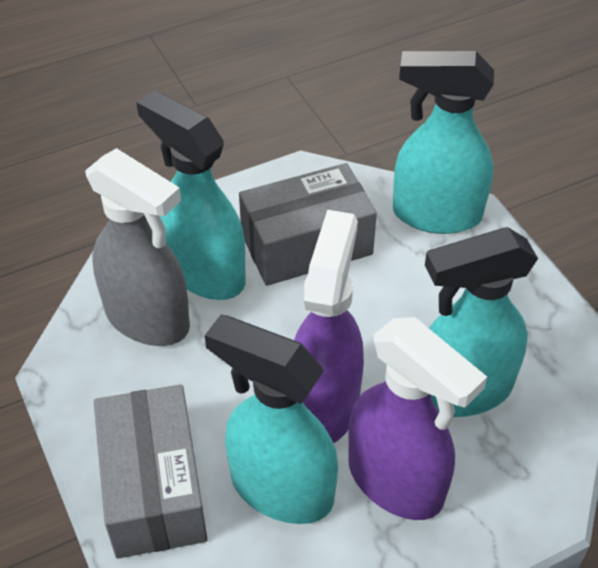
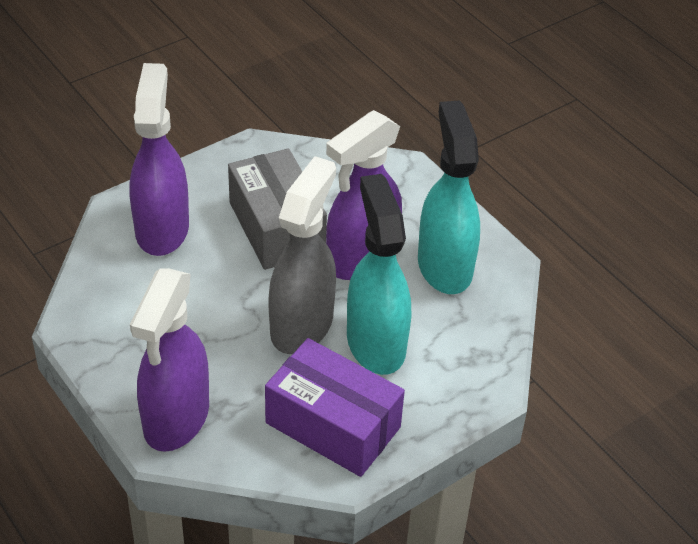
grey box: [94,384,208,559] [239,163,377,286] = 2 -> [228,148,327,270] = 1
purple box: none = 0 -> [265,338,405,477] = 1
purple spray bottle: [294,210,364,443] [348,317,487,520] = 2 -> [129,63,189,256] [130,268,209,452] [326,110,402,280] = 3
turquoise spray bottle: [136,90,246,300] [205,315,338,524] [393,51,494,234] [425,227,538,417] = 4 -> [347,174,411,375] [418,100,480,294] = 2

